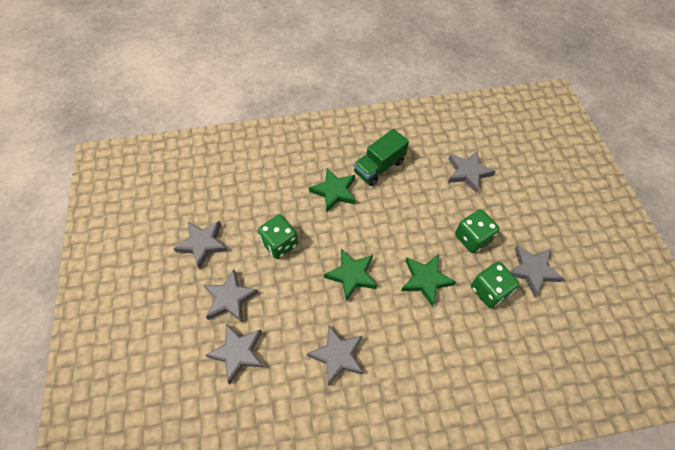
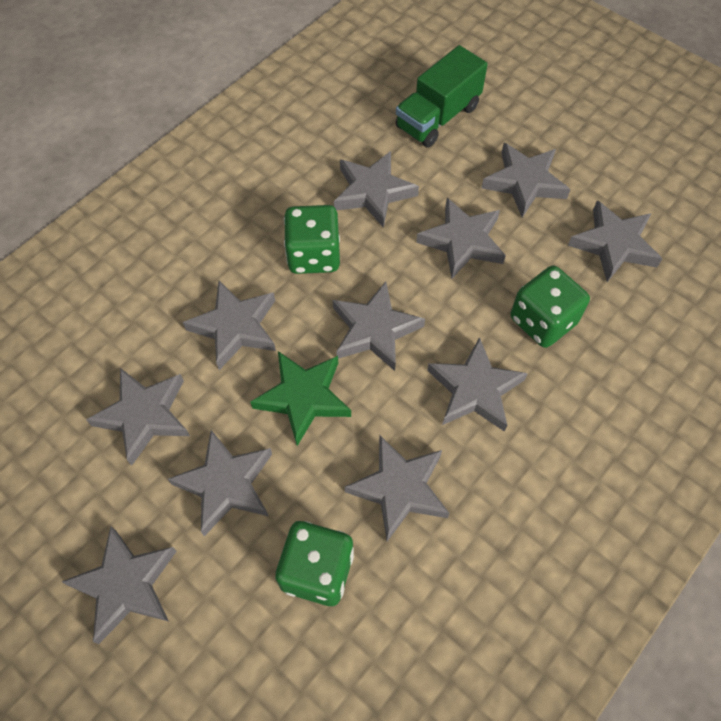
green star: [309,168,356,212] [324,249,377,301] [401,254,456,306] = 3 -> [250,351,351,446] = 1
grey star: [173,221,228,269] [203,269,259,322] [205,324,264,384] [307,324,364,386] [448,150,495,193] [510,245,564,297] = 6 -> [62,526,177,644] [86,368,190,466] [168,430,272,536] [183,281,276,370] [333,282,425,371] [334,151,419,228] [345,436,450,541] [416,198,506,279] [427,337,528,432] [482,143,571,218] [568,200,662,282] = 11

